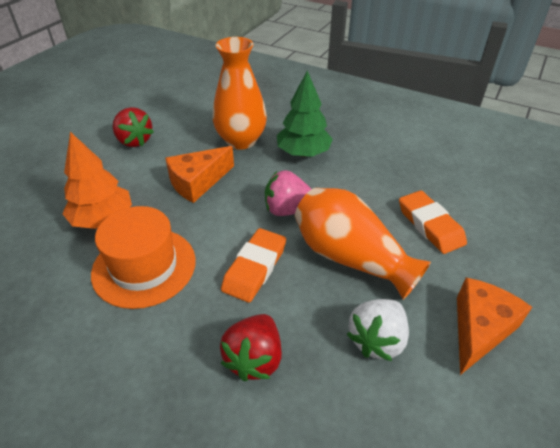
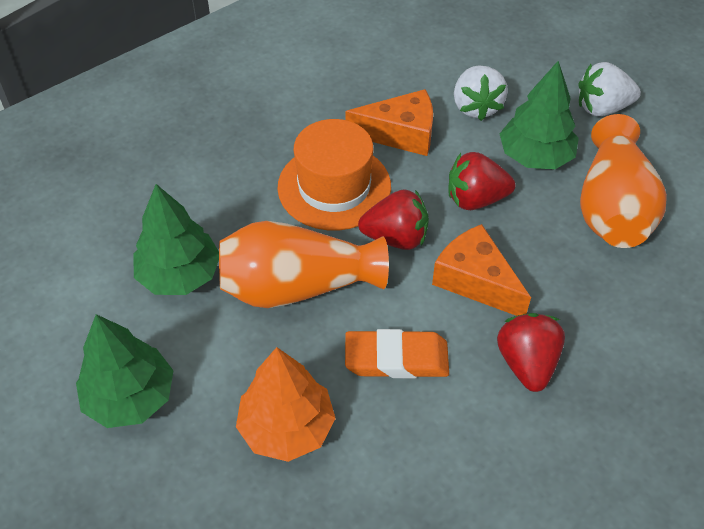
green tree: [277,71,333,157] = 1 -> [76,314,174,428] [133,184,219,295] [500,61,579,169] = 3
orange eraser: [221,228,286,303] [399,190,467,254] = 2 -> [345,329,449,378] = 1
pink strawberry: [265,170,311,216] = 1 -> none = 0
red strawberry: [112,107,154,147] [220,314,282,382] = 2 -> [358,189,429,250] [449,152,515,210] [497,313,565,392] = 3
white strawberry: [347,299,409,361] = 1 -> [454,66,508,121] [579,62,641,116] = 2

